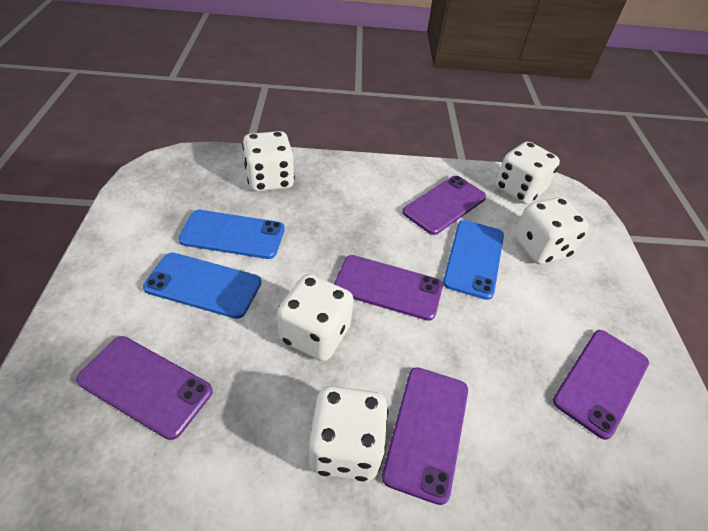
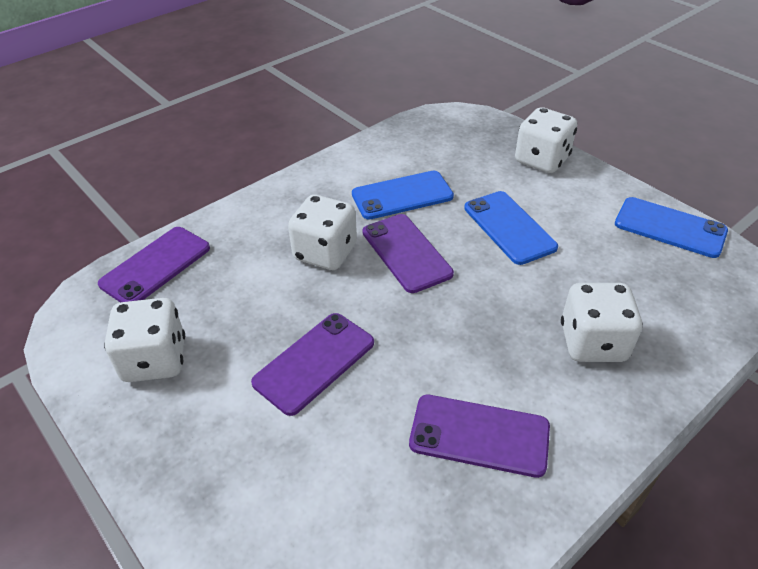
purple phone: [76,336,213,440] [334,255,443,321] [382,367,468,505] [402,176,486,235] [553,330,649,440] = 5 -> [98,227,210,303] [251,313,374,416] [362,214,454,293] [409,395,550,478] = 4
white dice: [242,131,295,192] [277,274,354,361] [309,386,389,481] [495,141,560,204] [514,197,589,264] = 5 -> [104,298,185,382] [288,195,357,270] [515,107,577,173] [561,283,643,362] = 4

